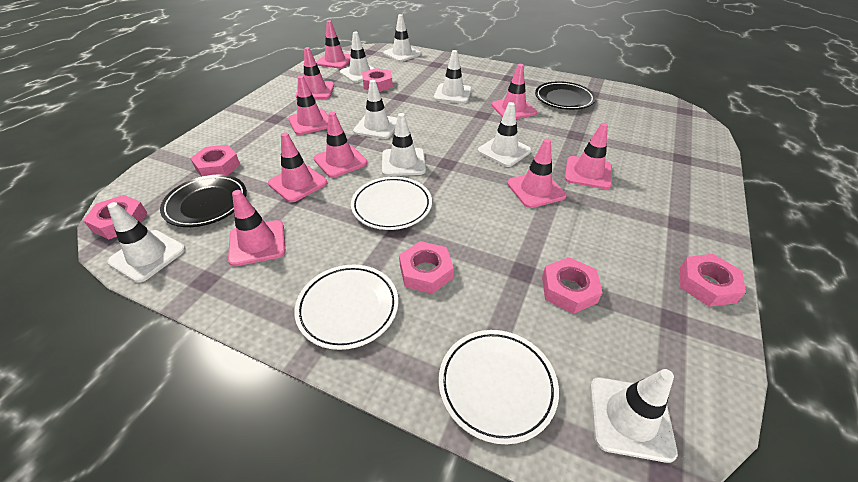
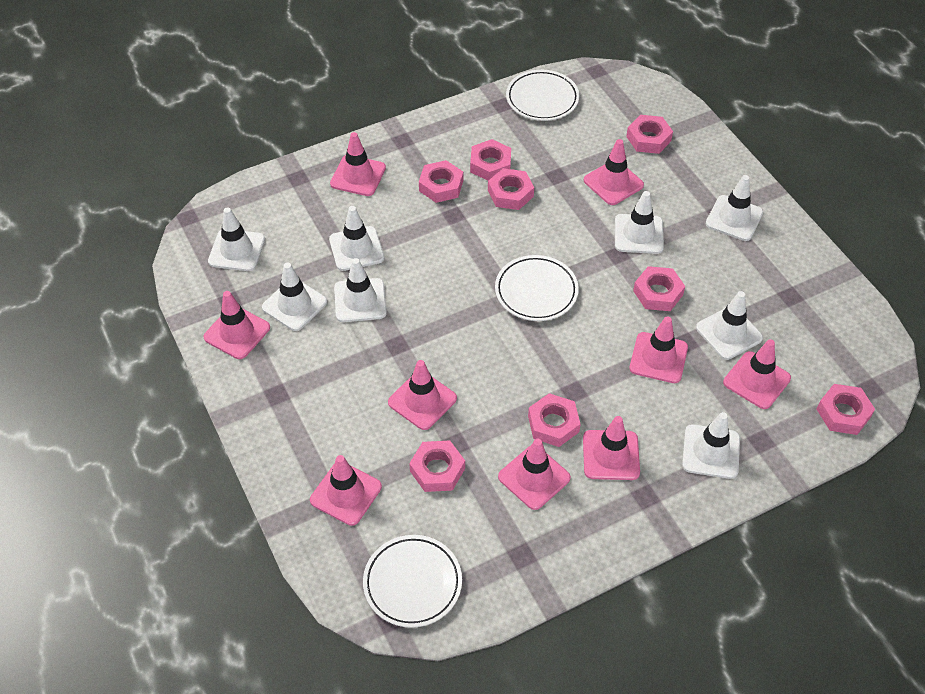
black plate: [160,175,247,227] [535,81,596,110] = 2 -> none = 0
pink nut: [83,195,147,239] [190,145,240,177] [362,68,393,92] [399,241,454,294] [542,257,603,314] [680,254,746,307] = 6 -> [409,440,465,492] [419,160,463,203] [470,139,511,181] [488,168,534,210] [528,393,580,447] [626,115,673,154] [633,266,685,311] [817,384,875,435] = 8

